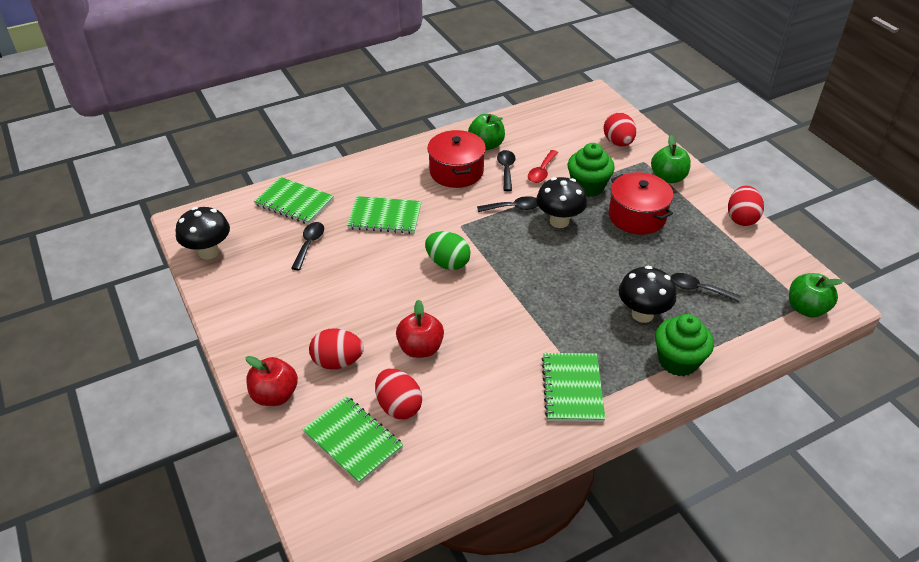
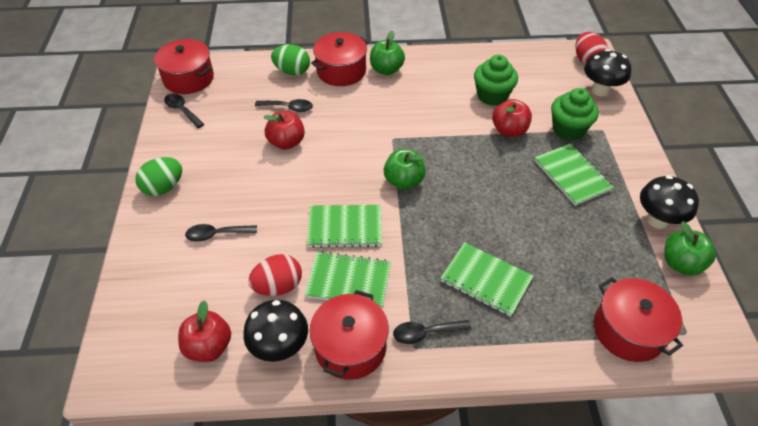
green egg: [425,231,471,270] = 1 -> [135,157,182,196] [271,44,310,75] = 2
red apple: [246,356,298,406] [396,299,444,358] = 2 -> [178,300,231,362] [263,111,305,150] [492,99,532,137] = 3
red egg: [309,328,364,369] [375,369,422,419] [603,113,636,146] [728,186,764,226] = 4 -> [248,254,302,296] [575,32,608,64] = 2
red pot: [427,130,486,188] [609,172,673,235] = 2 -> [154,39,214,94] [309,290,389,380] [311,32,369,86] [594,277,683,362] = 4
red spoon: [528,150,558,183] = 1 -> none = 0

